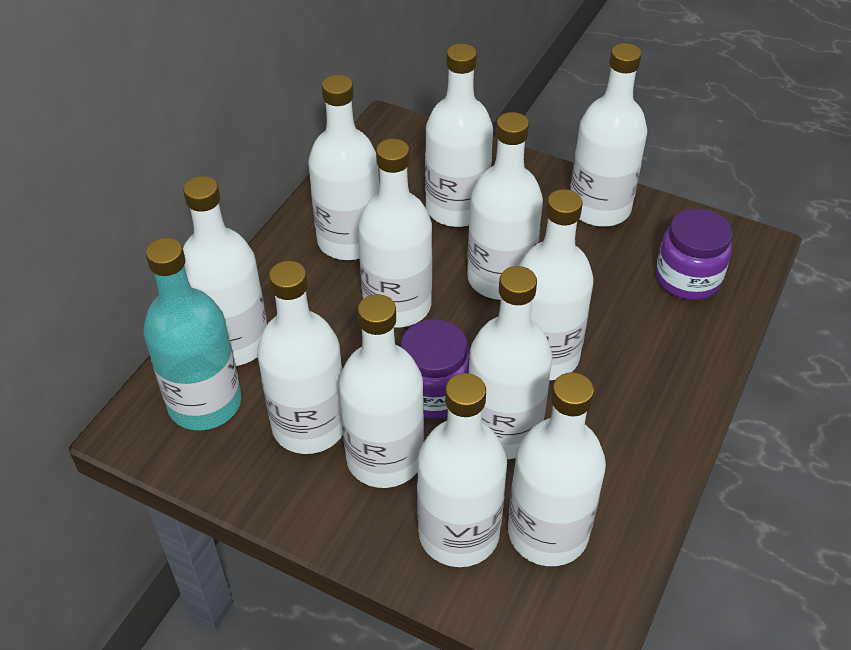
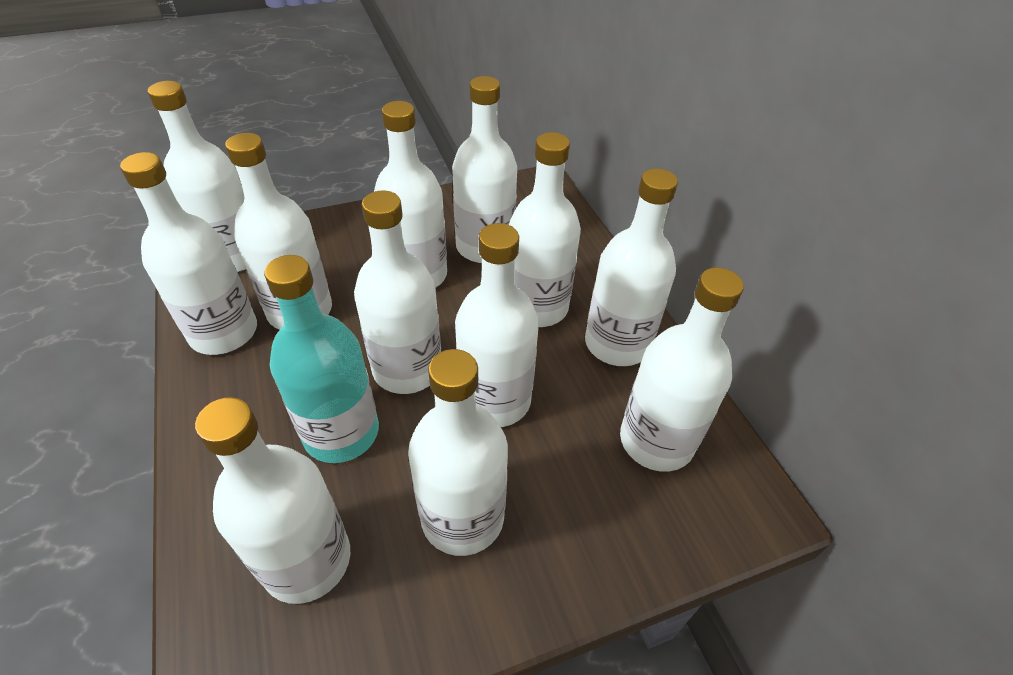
purple jar: [400,319,470,419] [656,208,732,300] = 2 -> none = 0

